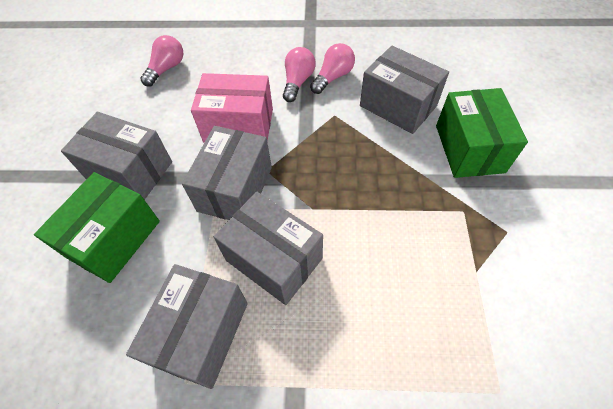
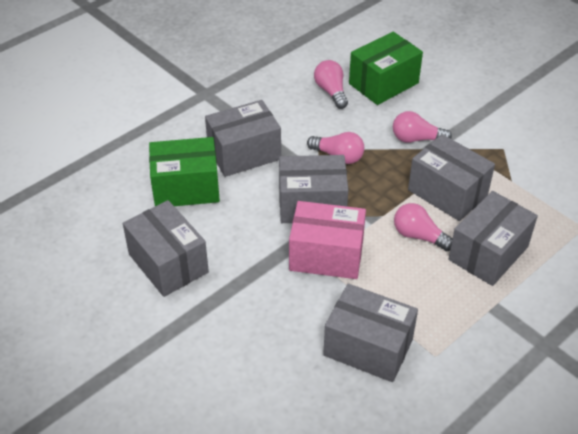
grey box: [61,112,172,200] [126,264,248,389] [182,126,272,220] [214,192,323,305] [360,46,449,134] = 5 -> [123,200,209,297] [205,100,281,177] [279,155,348,223] [323,284,418,382] [408,134,495,221] [448,191,538,286] = 6
pink light bulb: [140,35,183,86] [283,47,316,102] [310,43,355,94] = 3 -> [307,132,364,164] [314,60,348,109] [393,111,452,143] [394,203,453,251] = 4

